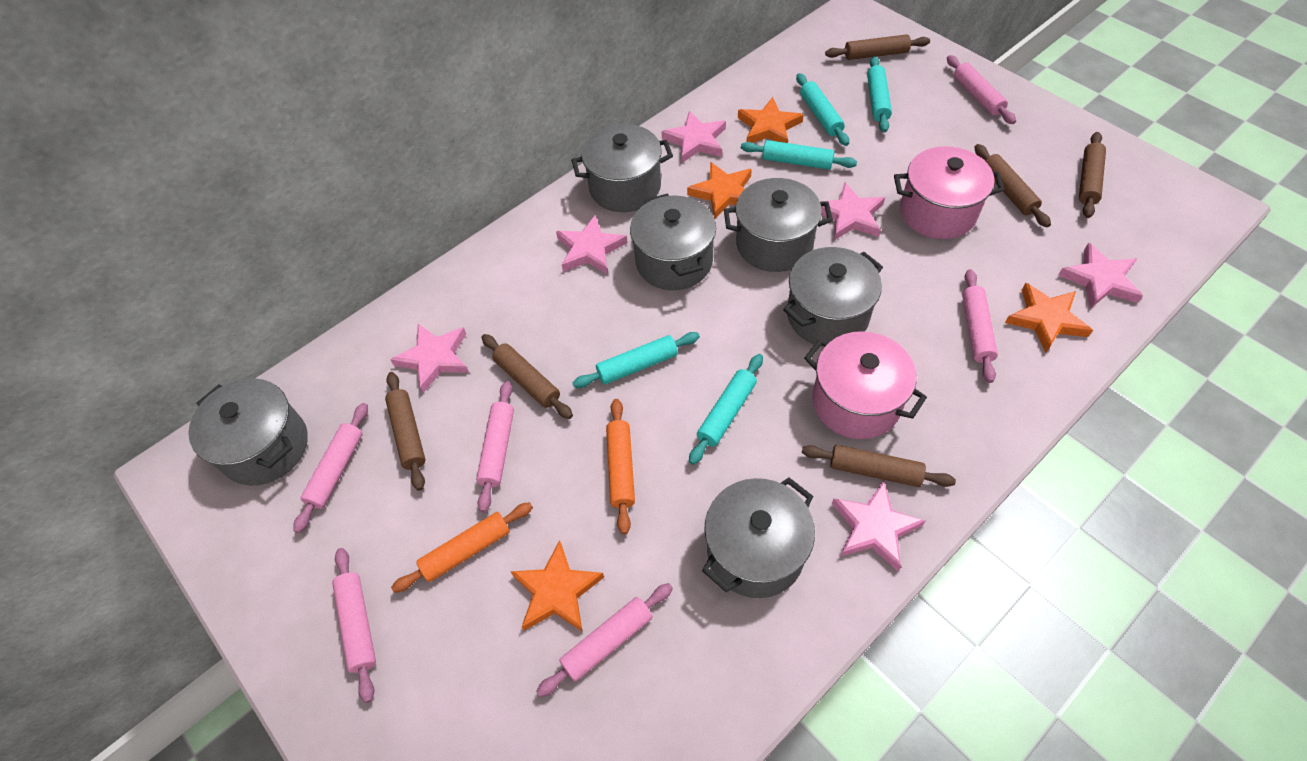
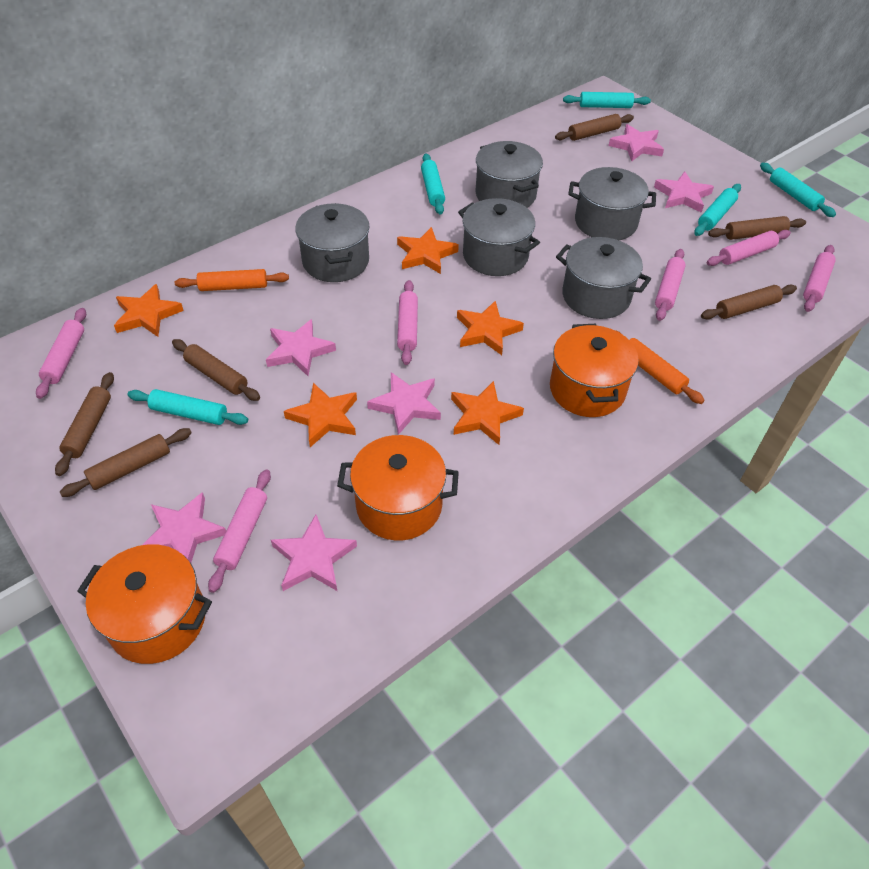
grey pot: [188,378,308,485] [571,124,673,212] [630,194,716,290] [702,477,815,598] [724,178,833,272] [783,247,883,347] = 6 -> [295,203,370,282] [458,198,540,276] [476,141,543,208] [556,237,651,319] [568,167,656,240] = 5
orange pot: none = 0 -> [77,544,212,664] [337,435,459,541] [550,324,639,417] = 3
orange star: [510,540,604,631] [687,162,752,219] [738,97,804,143] [1005,283,1093,353] = 4 -> [114,284,184,337] [284,383,357,447] [397,227,459,274] [451,381,524,445] [457,300,524,355] = 5
pink pot: [804,331,927,439] [894,146,1004,239] = 2 -> none = 0

